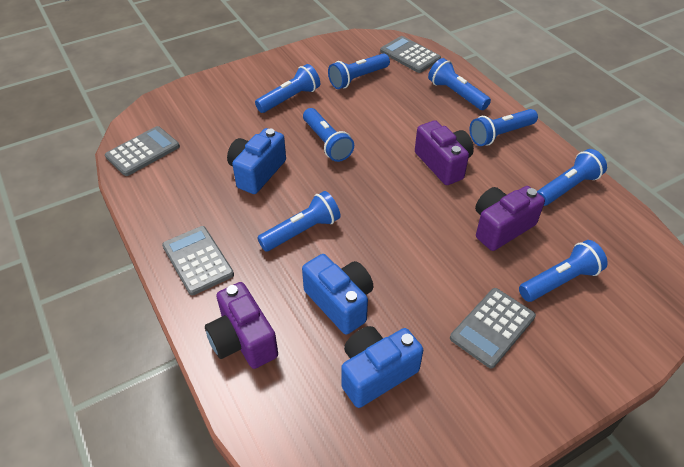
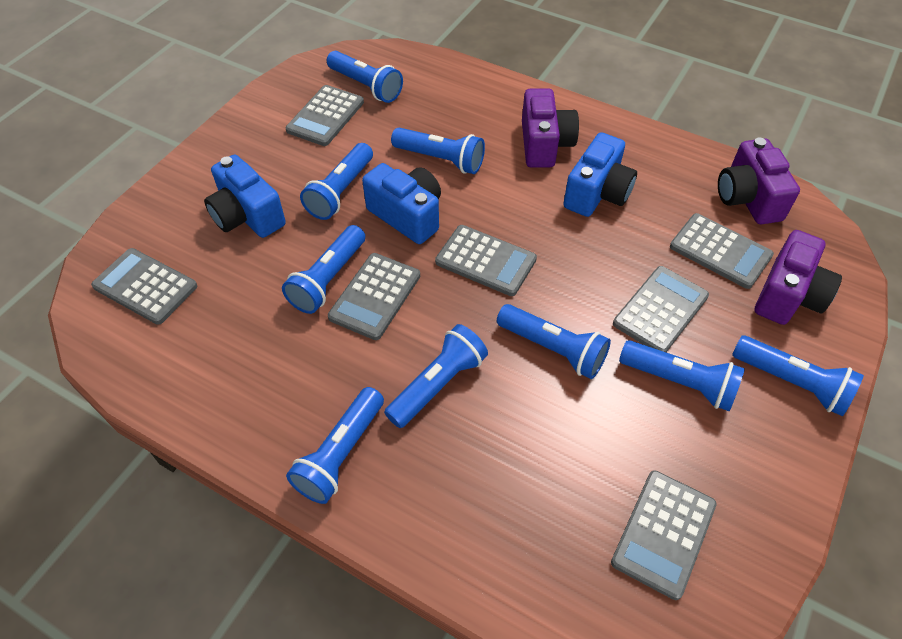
blue flashlight: [255,64,320,113] [257,191,341,252] [303,108,354,162] [328,53,390,89] [428,58,491,110] [469,109,538,146] [519,240,607,302] [537,149,607,206] = 8 -> [282,225,365,314] [286,387,384,504] [300,143,373,220] [327,51,403,103] [384,324,488,428] [391,128,485,174] [497,304,611,379] [619,340,745,411] [732,335,864,416] = 9
grey calculator: [105,126,180,176] [162,226,234,295] [380,36,441,73] [450,288,536,369] = 4 -> [91,248,197,325] [285,85,364,146] [328,253,420,340] [435,225,537,296] [611,470,717,600] [613,266,709,352] [670,213,774,289] = 7

